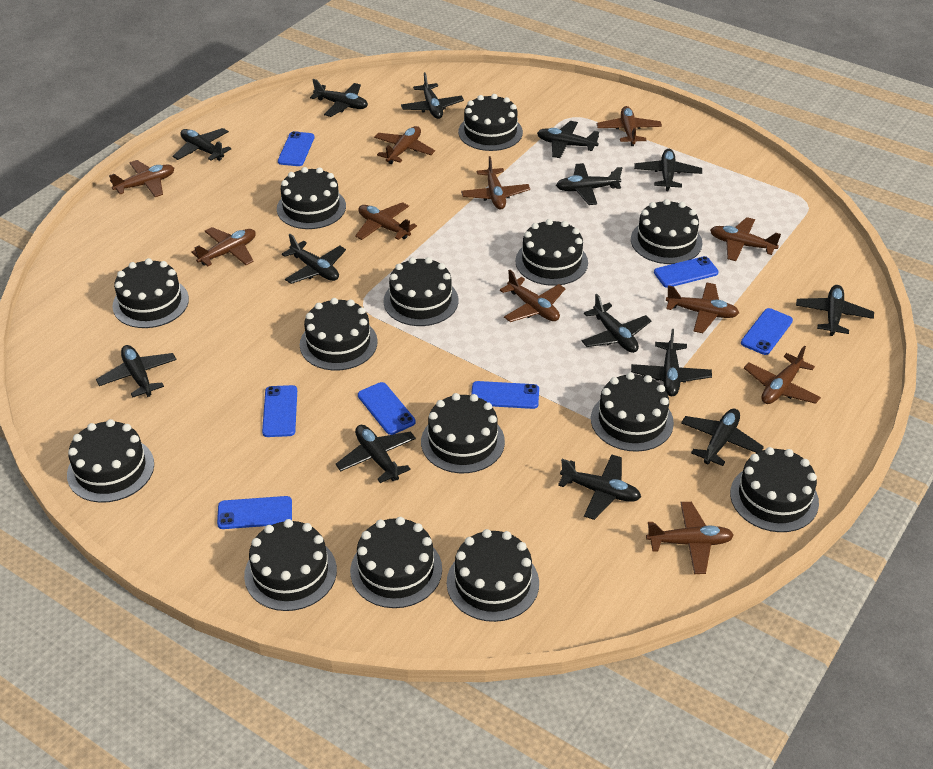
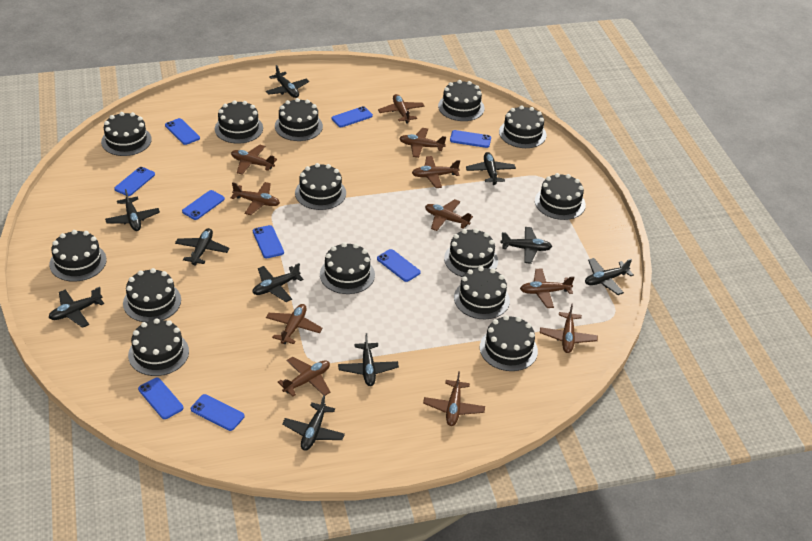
black plane: [96,345,176,397] [172,128,231,161] [282,234,346,284] [310,79,368,117] [336,425,416,483] [401,72,464,119] [537,121,599,158] [556,163,622,205] [558,454,641,520] [581,294,651,353] [631,329,712,396] [634,149,702,191] [681,409,764,466] [796,285,874,336] = 14 -> [49,287,104,328] [105,189,160,231] [175,228,230,266] [252,263,304,302] [266,65,309,98] [282,395,345,451] [338,333,399,386] [466,152,516,185] [500,227,552,264] [585,258,634,295] = 10
blue phone: [217,496,292,529] [262,385,297,437] [278,131,314,166] [358,382,416,435] [471,381,539,409] [654,256,719,288] [741,308,793,355] = 7 -> [114,167,155,196] [138,378,184,419] [165,118,200,145] [182,190,225,220] [191,394,244,431] [253,225,284,258] [332,106,373,127] [377,249,421,282] [450,130,491,148] = 9

